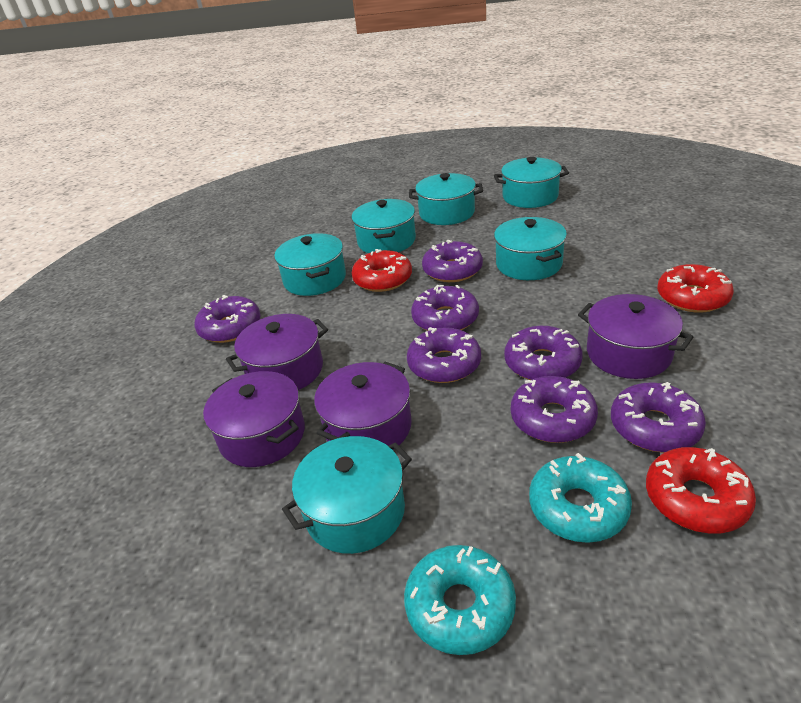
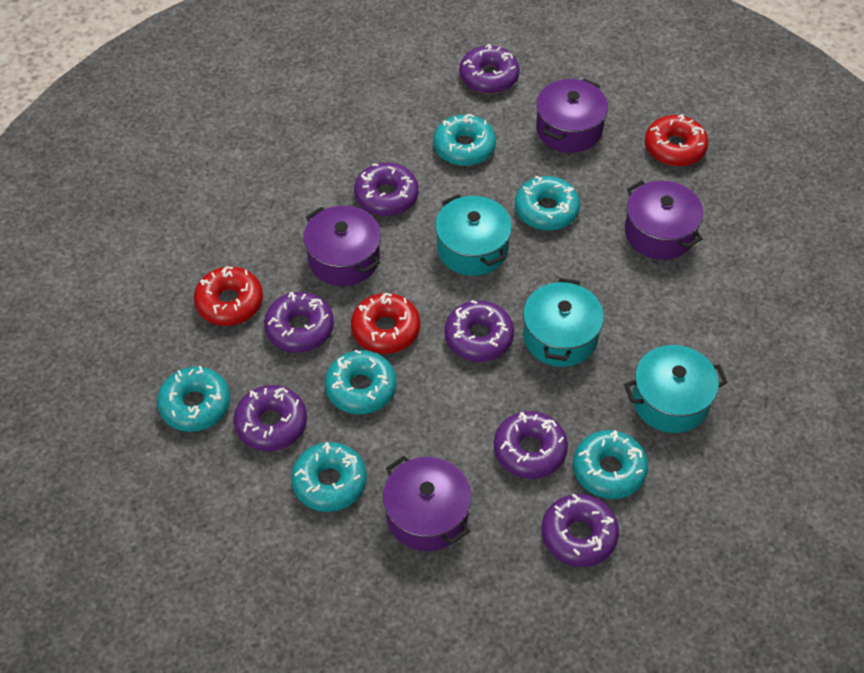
turquoise donut: [404,545,516,655] [529,453,632,543] = 2 -> [157,366,230,432] [291,442,367,512] [325,350,397,414] [433,114,496,166] [515,176,580,231] [573,430,648,499] = 6
turquoise pot: [274,233,346,296] [282,436,412,554] [351,199,416,253] [409,173,483,225] [494,157,569,208] [494,217,567,280] = 6 -> [435,194,512,276] [523,278,604,367] [624,345,728,433] = 3

